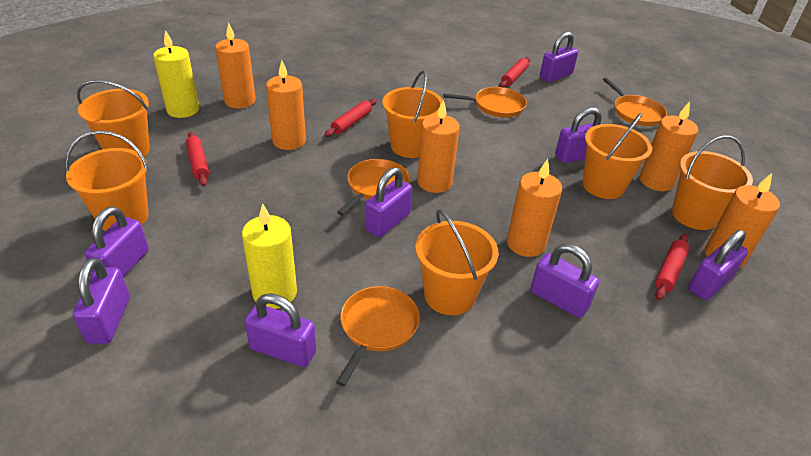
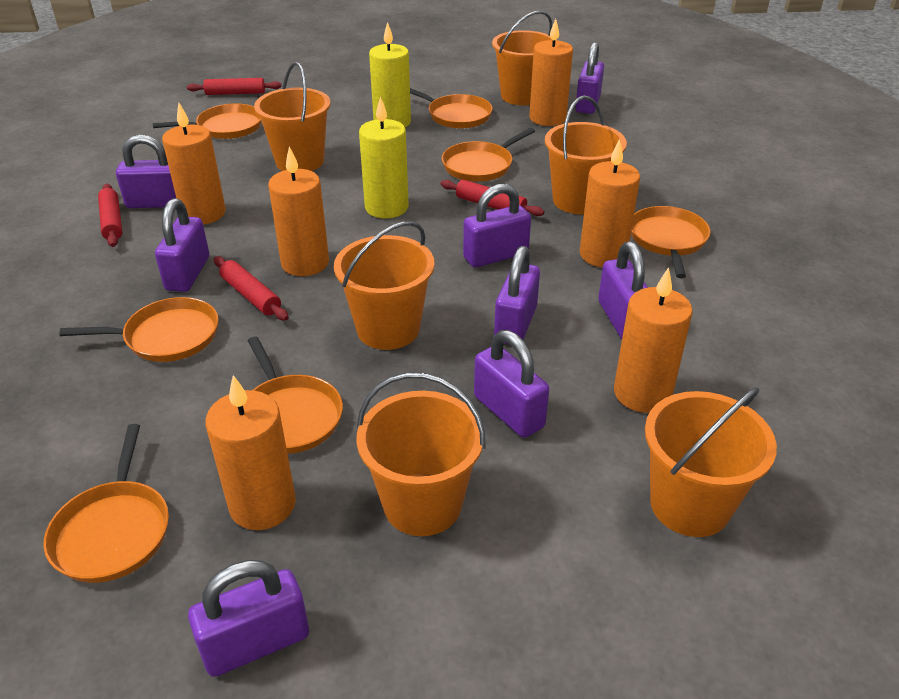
orange pan: [336,286,420,386] [337,159,409,216] [444,87,527,118] [603,78,667,126] = 4 -> [44,424,169,583] [59,297,219,362] [152,103,262,139] [248,336,343,454] [410,88,493,129] [442,128,535,182] [631,206,711,278] = 7

